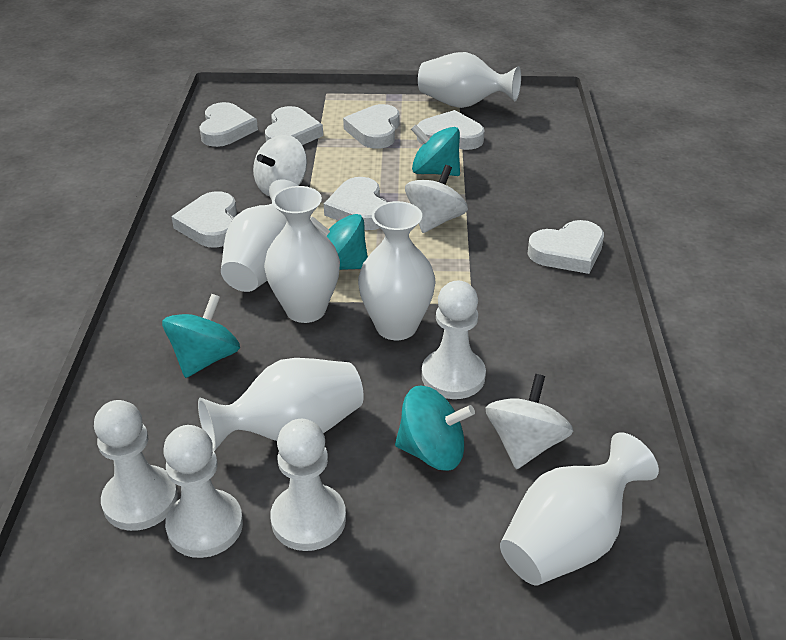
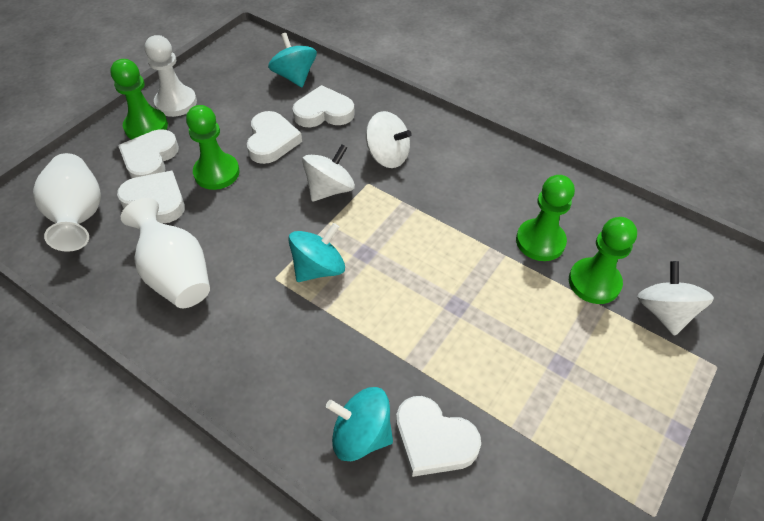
green pawn: none = 0 -> [110,59,168,139] [186,105,240,190] [516,175,575,261] [569,217,637,304] = 4
turquoise spinning top: [162,294,240,378] [310,214,368,270] [395,386,475,471] [411,124,460,176] = 4 -> [268,33,317,87] [288,223,345,282] [326,387,393,461] = 3
white heart: [171,191,237,248] [199,102,258,147] [265,106,323,145] [324,177,387,230] [343,104,400,149] [417,110,485,150] [528,220,604,274] = 7 -> [117,171,185,224] [118,129,179,178] [247,111,302,164] [293,85,355,127] [396,396,481,477] = 5
white pawn: [94,400,178,531] [163,425,243,558] [270,419,346,551] [421,281,486,399] = 4 -> [145,35,197,117] = 1
white vase: [198,358,364,451] [221,179,298,292] [264,186,340,323] [358,201,435,340] [418,52,521,108] [500,432,659,586] = 6 -> [33,153,101,252] [121,198,210,308] = 2

